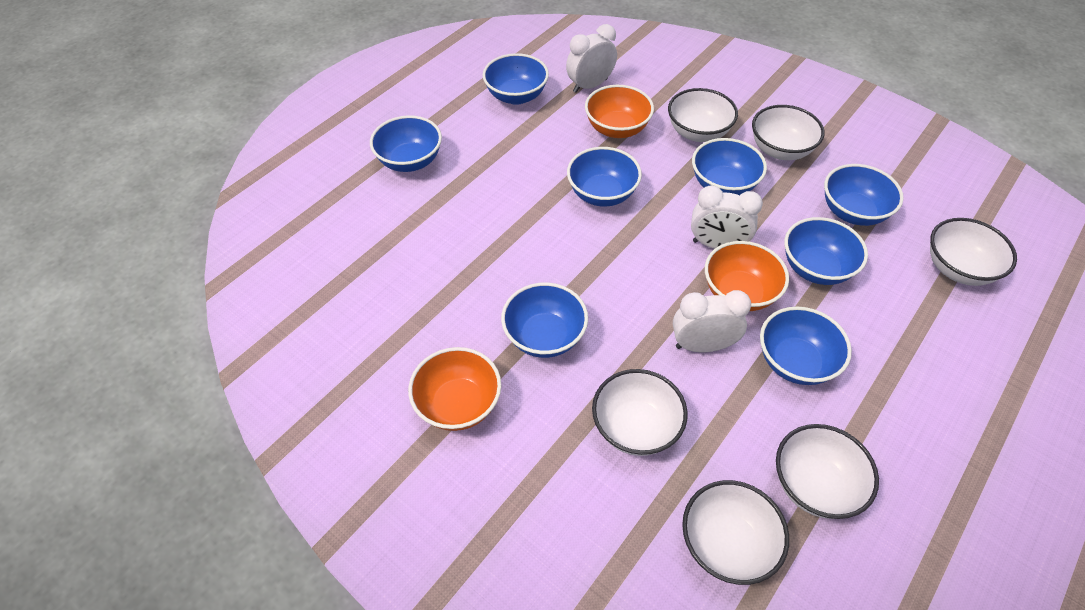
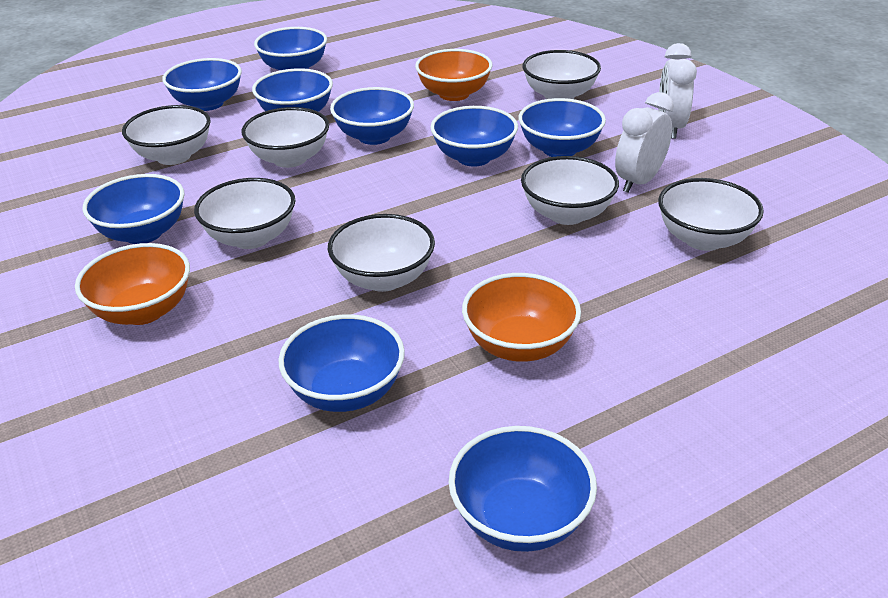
blue bowl: [370,115,442,172] [483,53,549,105] [501,283,588,358] [567,147,642,207] [692,138,767,195] [760,307,852,385] [784,217,868,285] [824,164,904,226] = 8 -> [82,174,185,244] [162,58,242,111] [252,68,333,112] [254,27,327,70] [278,314,405,412] [330,87,414,145] [430,106,518,167] [449,426,597,552] [518,98,606,157] = 9
white bowl: [592,369,688,456] [668,88,738,142] [682,480,789,585] [752,105,825,160] [776,424,879,519] [930,218,1017,286] = 6 -> [122,105,211,165] [194,178,295,249] [241,107,329,168] [328,214,435,292] [521,156,619,225] [523,50,601,99] [658,178,764,251] = 7
white clock: [566,24,617,93] [673,290,751,352] [691,185,763,249] = 3 -> [615,92,674,193] [658,43,697,139] = 2

